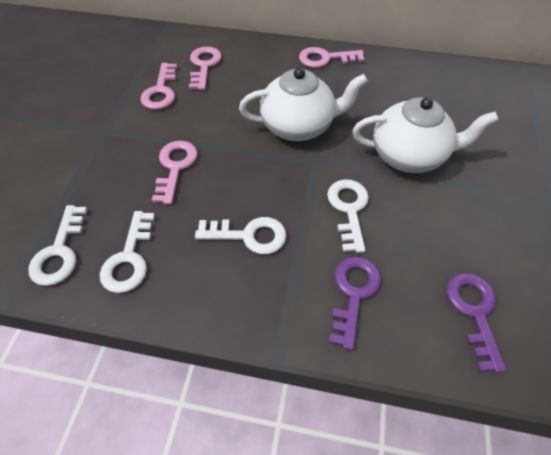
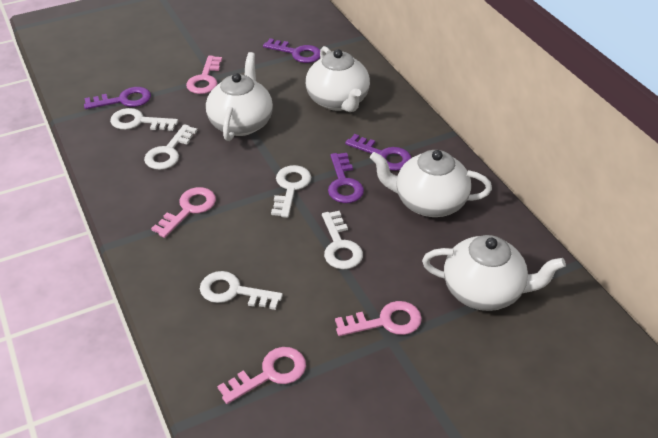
purple key: [329,257,381,350] [447,273,507,373] = 2 -> [84,87,151,109] [263,38,320,63] [328,153,364,203] [345,134,411,171] = 4
white key: [28,205,87,286] [100,211,155,293] [195,217,287,254] [327,179,369,253] = 4 -> [110,108,178,131] [144,124,198,170] [200,271,283,310] [271,165,311,218] [322,211,363,269] = 5
white teapot: [239,67,368,141] [353,97,498,173] = 2 -> [206,52,273,141] [306,46,370,112] [370,150,492,217] [422,235,566,311] = 4

